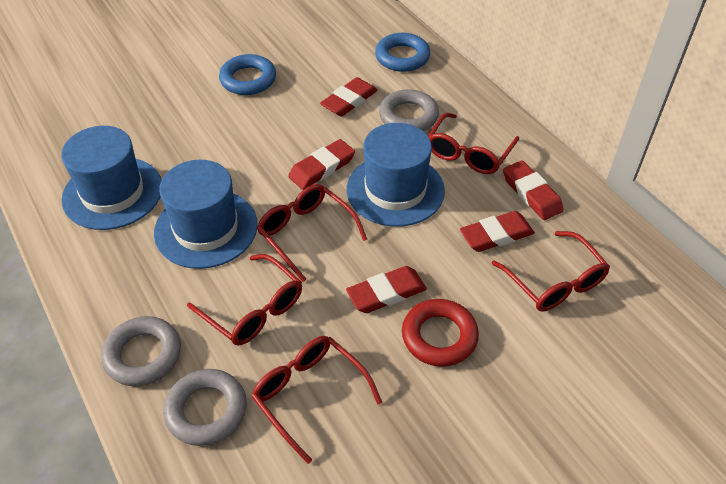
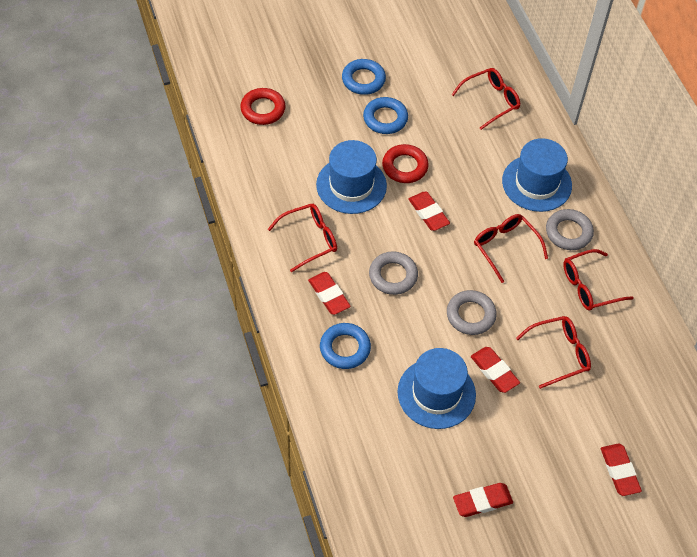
blue ring: [219,54,276,95] [375,33,430,72] = 2 -> [320,323,371,369] [342,59,386,95] [363,97,408,134] = 3
red ring: [402,299,479,367] = 1 -> [240,88,286,125] [382,144,429,183] = 2

